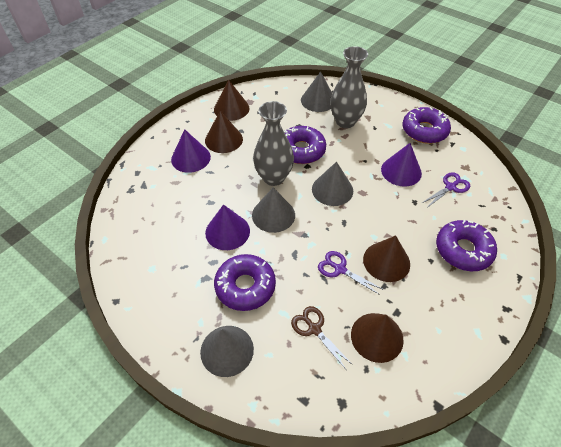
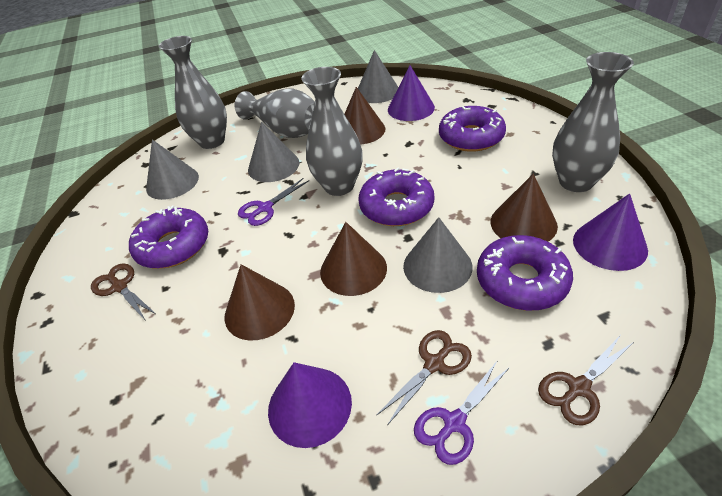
brown scissors: [291,306,353,369] = 1 -> [91,263,157,321] [376,330,472,425] [538,336,634,426] = 3
grey vase: [253,101,294,186] [330,46,368,128] = 2 -> [159,36,227,149] [234,88,315,138] [301,67,362,196] [552,52,634,192] = 4

